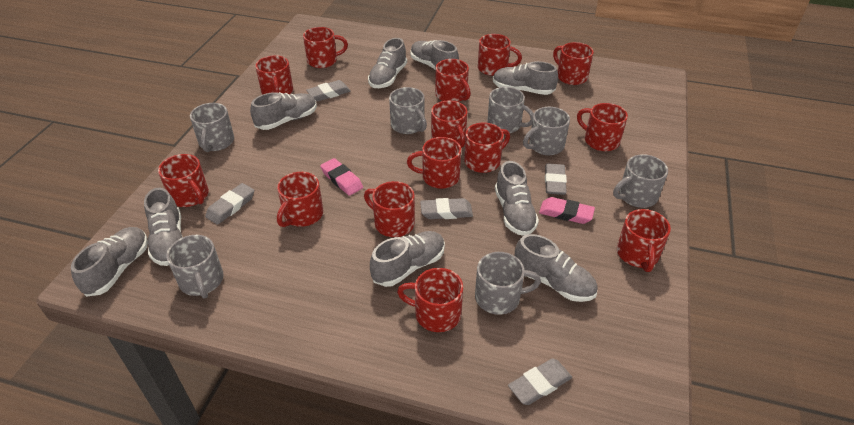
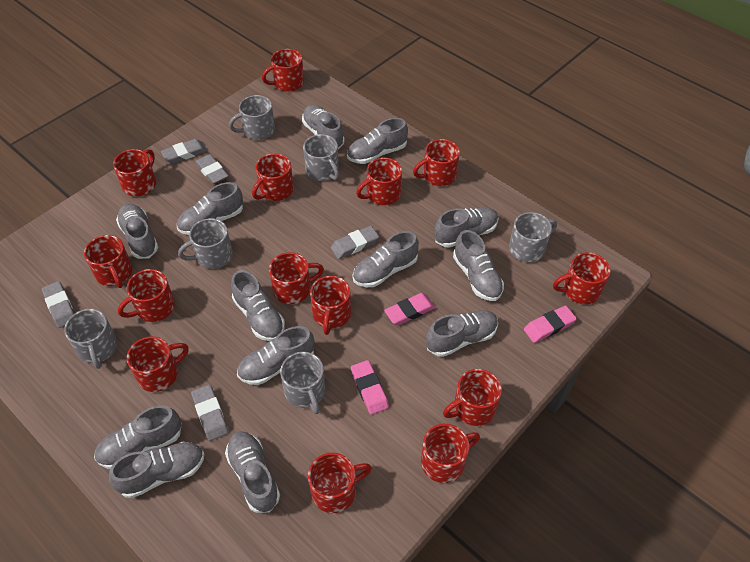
grey mug: [166,235,224,299] [190,103,234,152] [389,87,427,134] [475,252,541,315] [487,87,534,133] [523,107,570,155] [613,154,668,208] = 7 -> [64,309,117,369] [178,218,233,269] [229,95,275,140] [280,352,325,414] [303,134,339,181] [509,212,557,262] = 6
grey shoe: [71,227,148,297] [144,188,182,266] [250,92,317,130] [368,38,407,88] [370,231,445,287] [410,40,459,69] [493,61,558,95] [495,161,539,236] [515,234,598,302] = 9 -> [94,405,182,469] [109,441,204,498] [116,204,158,259] [177,182,243,235] [225,431,280,513] [231,270,285,341] [237,326,315,385] [302,105,345,149] [347,118,408,164] [352,231,419,287] [426,310,498,357] [434,207,498,248] [453,230,504,301] = 13
pink eraser: [320,158,363,196] [539,197,595,224] = 2 -> [351,360,389,415] [384,293,436,325] [524,306,577,343] = 3

